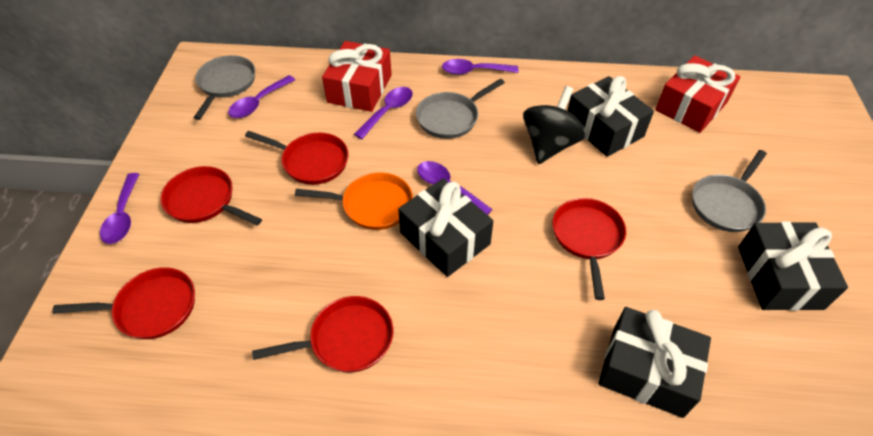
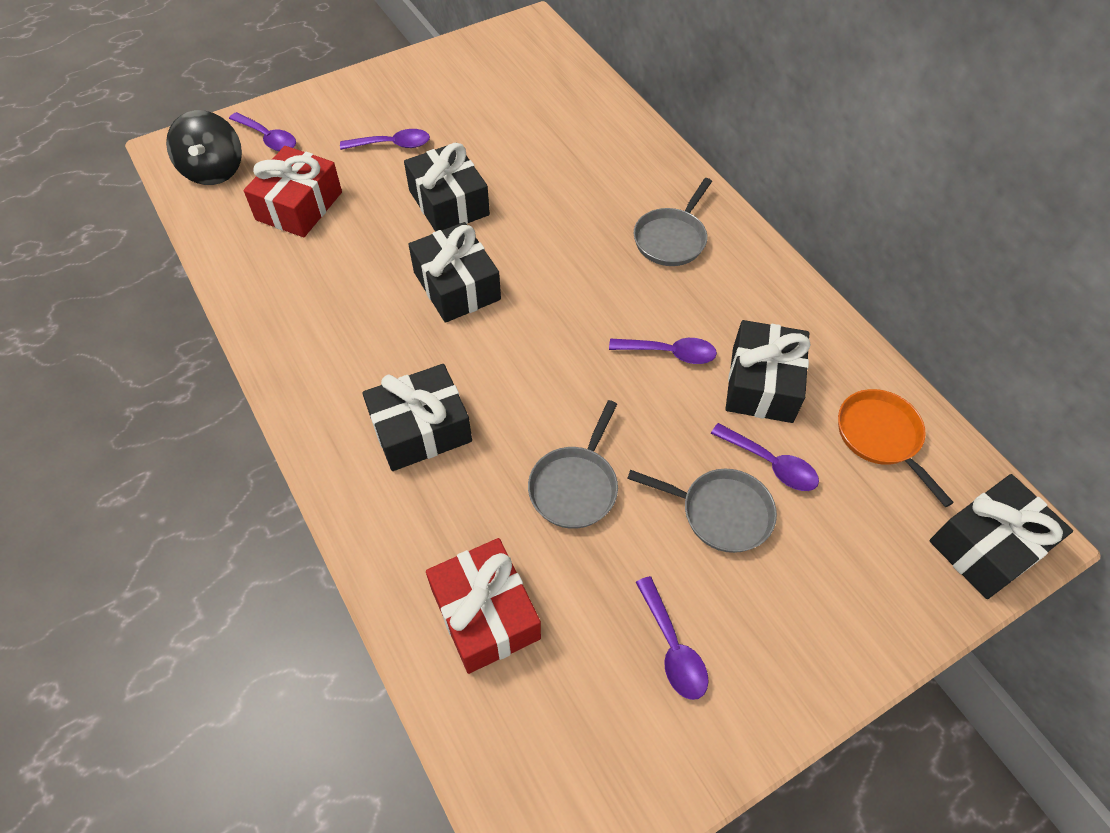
black gift: [398,178,493,277] [567,76,654,157] [598,307,711,418] [738,221,848,311] = 4 -> [362,364,472,471] [404,142,490,232] [408,222,501,323] [726,320,811,423] [929,474,1073,599] = 5
red pan: [52,267,195,339] [161,166,262,225] [245,131,349,185] [252,296,393,372] [552,198,626,300] = 5 -> none = 0

